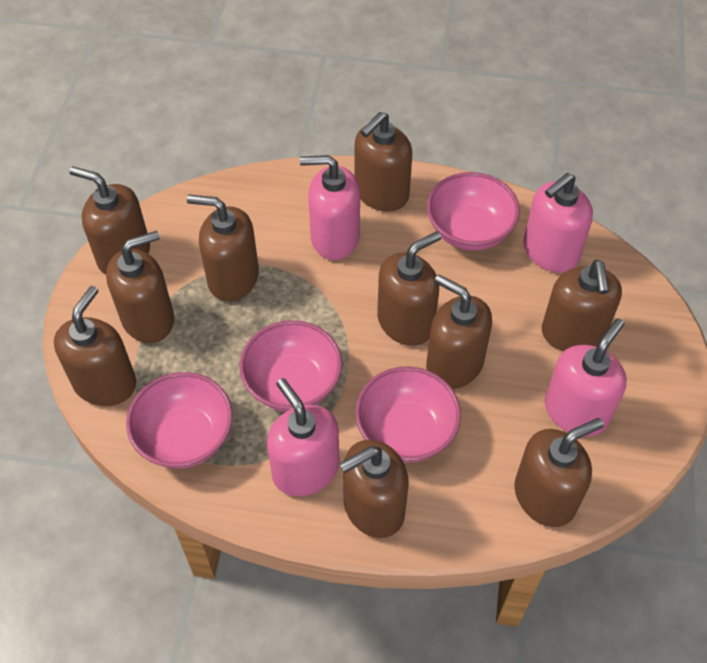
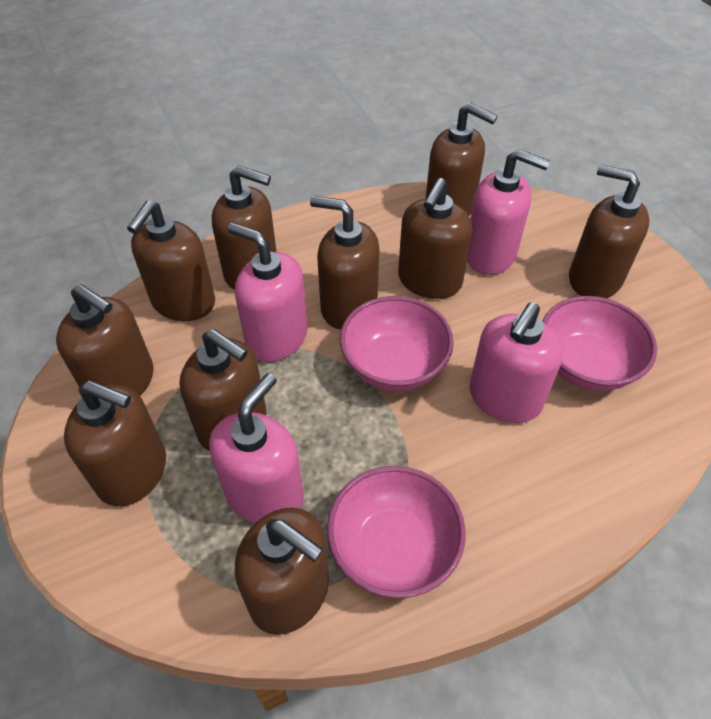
pink bowl: [126,372,233,468] [239,320,342,412] [355,366,461,463] [427,172,520,251] = 4 -> [327,466,466,598] [340,296,454,391] [543,296,657,391] = 3

